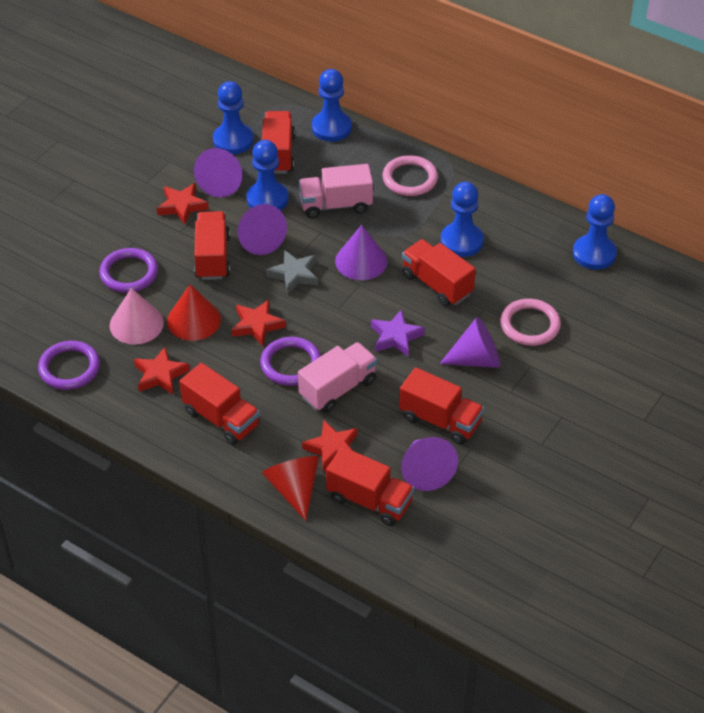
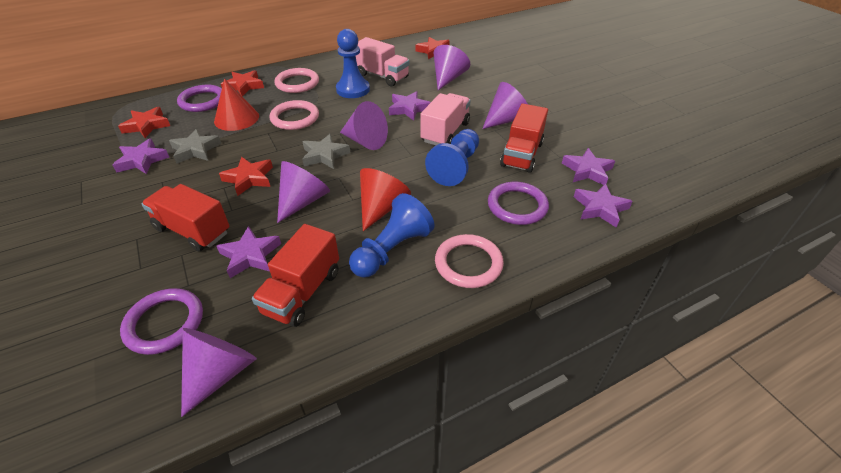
blue pawn: [213,81,254,154] [246,140,289,211] [312,69,352,142] [441,182,484,257] [573,194,617,270] = 5 -> [336,29,370,98] [349,193,435,278] [425,129,479,186] = 3
grey star: [266,250,318,295] = 1 -> [169,129,221,164] [302,134,350,169] = 2
pink cone: [110,288,164,344] = 1 -> none = 0
pink ring: [382,155,438,196] [500,299,561,346] = 2 -> [269,100,319,130] [274,68,319,93] [435,234,504,288] = 3
purple star: [371,310,425,357] = 1 -> [113,138,169,174] [217,226,281,278] [389,91,431,121] [562,148,615,185] [574,183,633,228] = 5
red truck: [179,363,260,445] [194,211,230,280] [262,111,295,174] [326,447,414,526] [399,367,484,445] [402,239,476,307] = 6 -> [141,184,230,252] [252,224,339,327] [500,104,548,173] = 3

